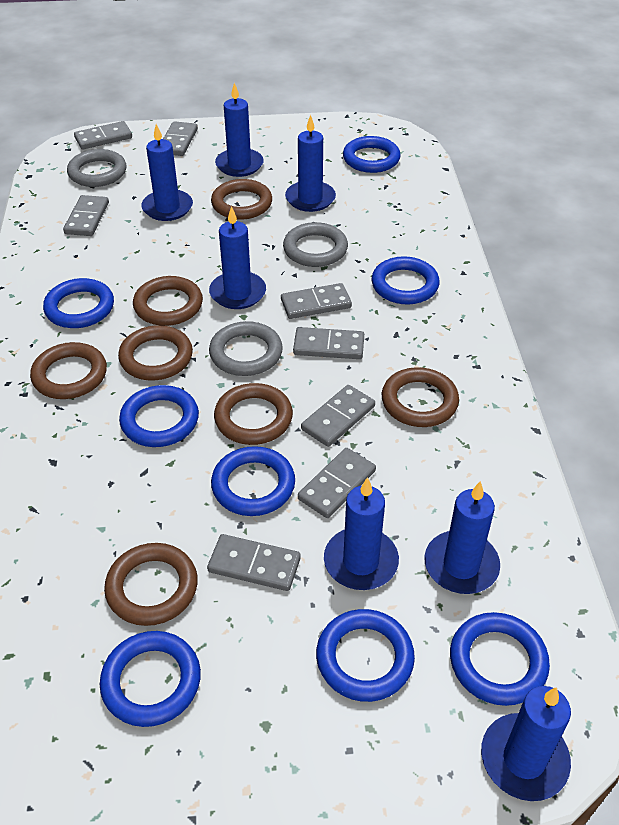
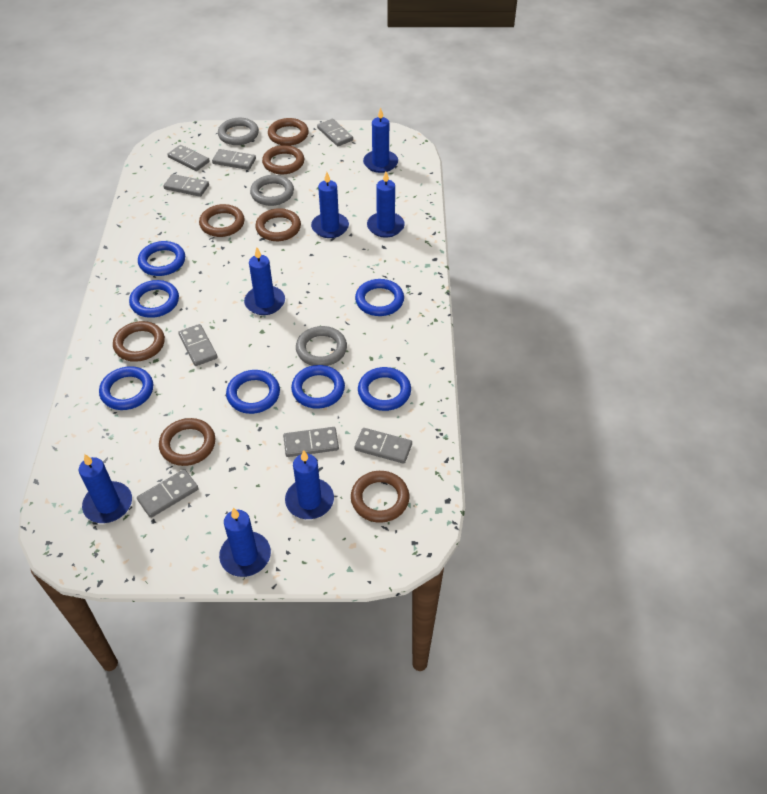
blue ring: [43,278,114,328] [100,631,201,727] [119,385,199,447] [211,446,295,516] [316,609,415,702] [343,136,401,173] [372,256,440,304] [450,612,550,706] = 8 -> [99,366,153,410] [129,280,179,318] [138,241,185,276] [226,370,280,414] [291,365,345,409] [355,279,404,316] [358,367,411,411] = 7

